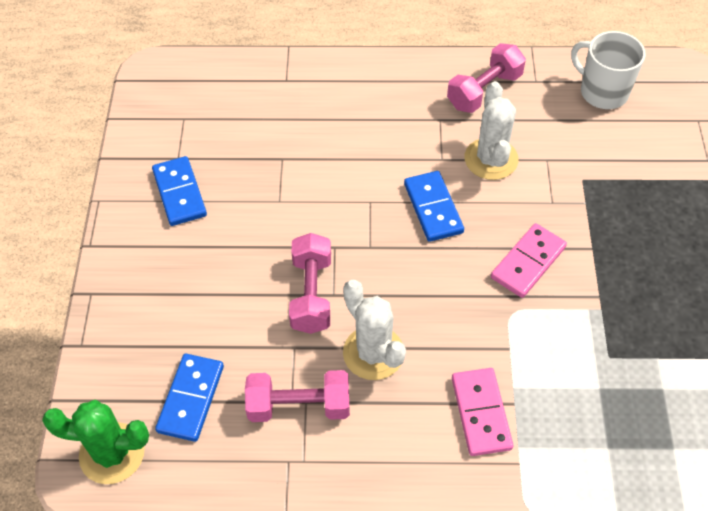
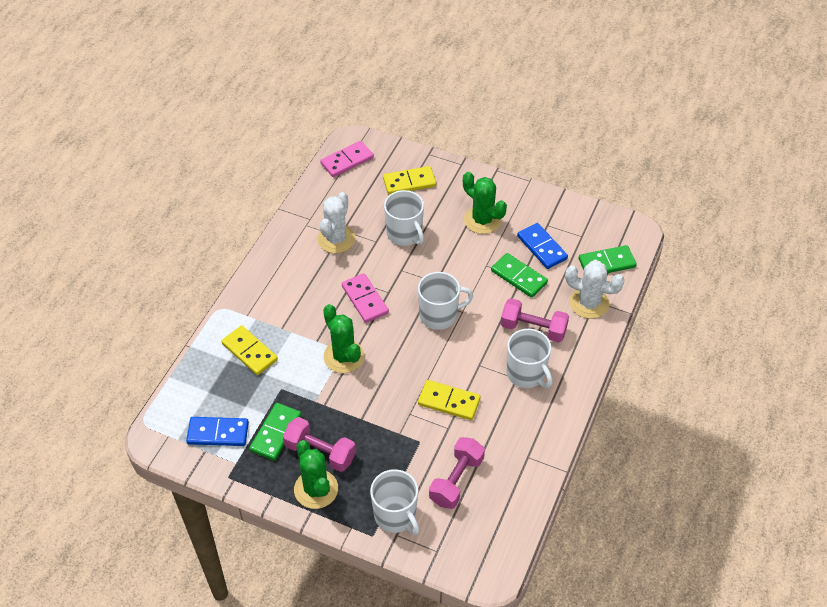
blue domino: [152,156,207,226] [155,354,224,442] [404,171,464,242] = 3 -> [186,417,249,446] [517,223,568,269] = 2
green cactus: [42,400,149,484] = 1 -> [294,440,338,509] [323,304,364,373] [463,172,507,234] = 3
green domino: none = 0 -> [249,403,301,461] [491,253,548,298] [579,245,637,273] = 3
white mug: [571,31,645,109] = 1 -> [370,469,420,535] [384,190,424,246] [418,272,473,330] [507,329,553,388] = 4
yellow domino: none = 0 -> [221,325,278,375] [383,166,436,195] [418,380,480,420] = 3

